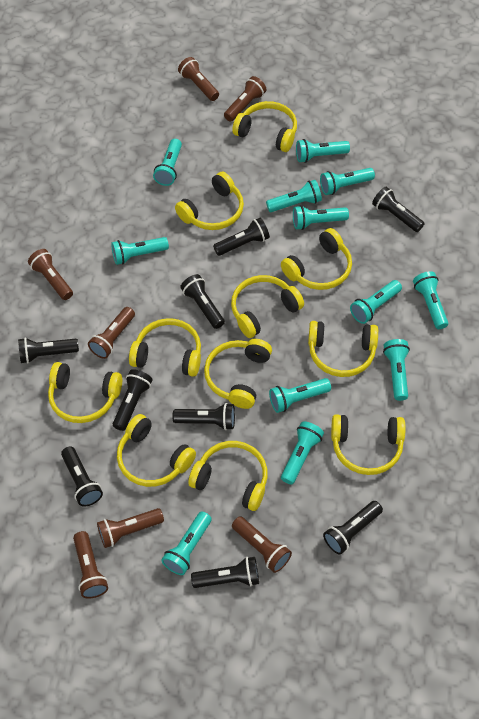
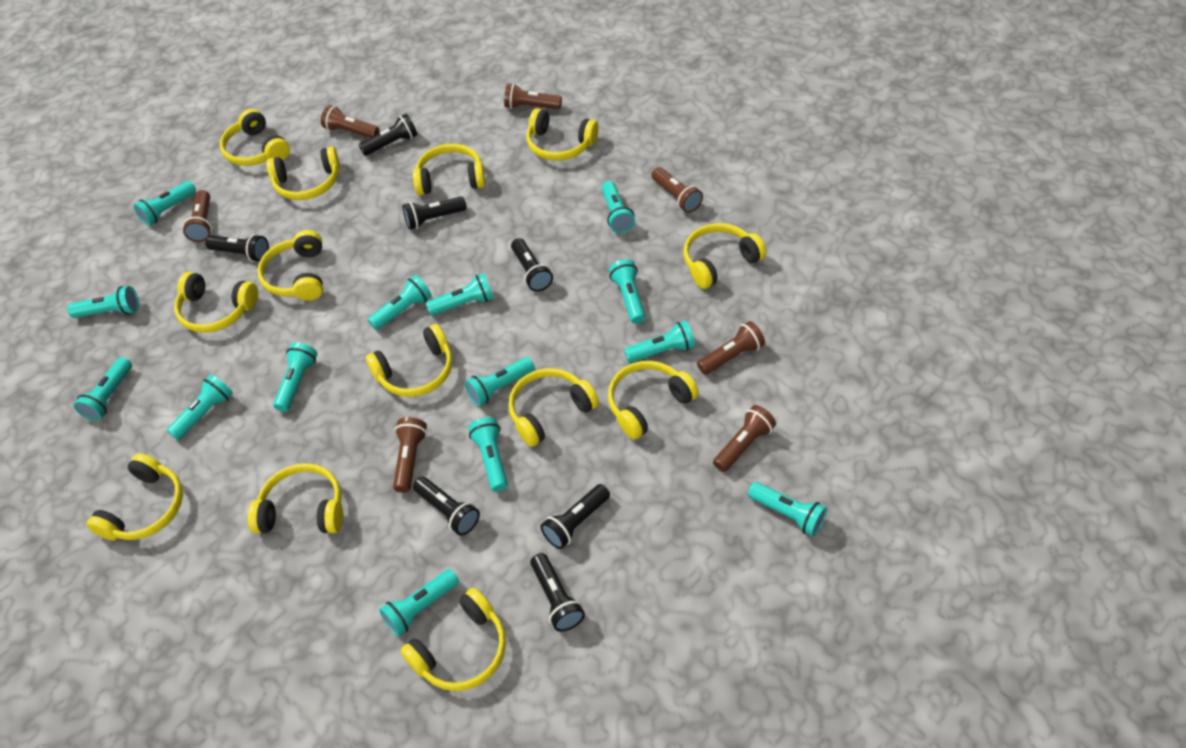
black flashlight: [18,338,79,363] [61,447,103,507] [113,369,153,431] [172,403,235,430] [180,274,225,329] [191,557,259,588] [213,218,270,256] [323,501,383,555] [372,187,425,232] = 9 -> [205,234,269,262] [359,114,418,156] [403,196,467,230] [413,477,480,536] [511,238,553,292] [530,553,585,632] [540,484,610,549] = 7
turquoise flashlight: [111,237,169,265] [153,139,182,186] [161,512,212,575] [266,180,322,212] [269,378,331,413] [281,421,324,485] [293,205,349,230] [296,139,350,163] [320,168,375,195] [350,280,402,324] [383,339,410,401] [413,271,448,329] = 12 -> [67,286,139,318] [74,357,132,421] [134,181,196,226] [167,374,233,440] [273,342,317,412] [367,275,432,330] [379,569,459,637] [426,273,494,316] [465,357,535,406] [468,417,508,492] [602,181,635,233] [609,259,646,324] [624,320,695,363] [748,482,827,537] = 14
yellow headphones: [48,362,122,423] [117,414,196,487] [129,318,201,377] [175,172,244,230] [188,441,268,511] [204,339,272,409] [231,275,304,338] [232,101,297,152] [281,228,352,290] [308,321,378,377] [331,414,405,475] = 11 -> [86,453,183,541] [174,272,258,333] [220,109,290,166] [248,463,343,533] [257,230,323,301] [266,146,340,200] [366,324,452,397] [400,588,506,691] [413,144,486,195] [508,368,599,447] [527,108,599,161] [608,361,699,440] [684,223,766,289] = 13

